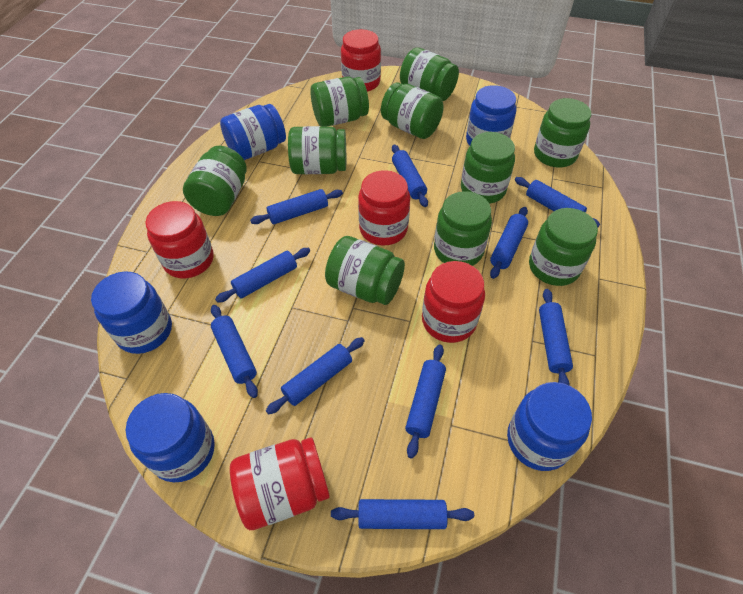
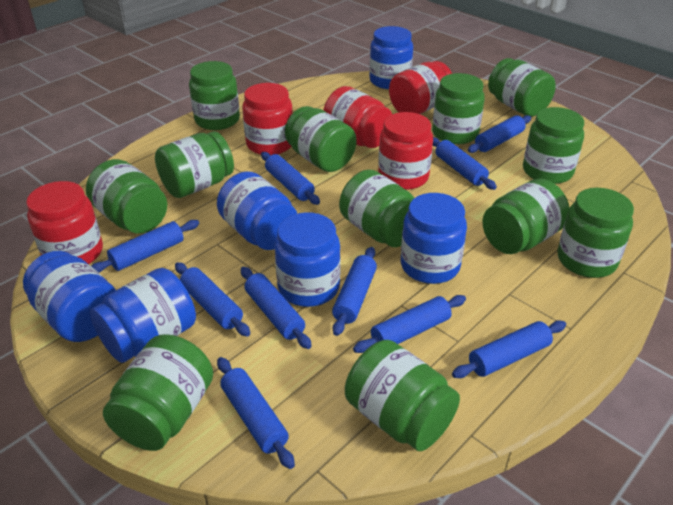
blue jar: [91,271,172,354] [125,393,215,482] [220,104,286,160] [466,85,516,146] [507,382,592,471] = 5 -> [23,251,116,342] [90,268,196,363] [217,171,297,250] [275,212,340,307] [369,26,413,89] [401,193,467,284] = 6
green jar: [183,146,247,216] [288,126,346,174] [310,76,369,127] [325,236,405,305] [381,82,444,139] [400,48,459,101] [434,191,492,266] [461,132,515,204] [529,208,598,286] [534,98,591,168] = 10 -> [86,159,167,234] [103,334,213,451] [155,131,234,198] [189,61,240,130] [285,106,356,172] [339,170,414,247] [345,340,460,451] [432,73,485,144] [482,179,569,254] [488,58,556,117] [523,107,584,184] [558,188,634,278] = 12

